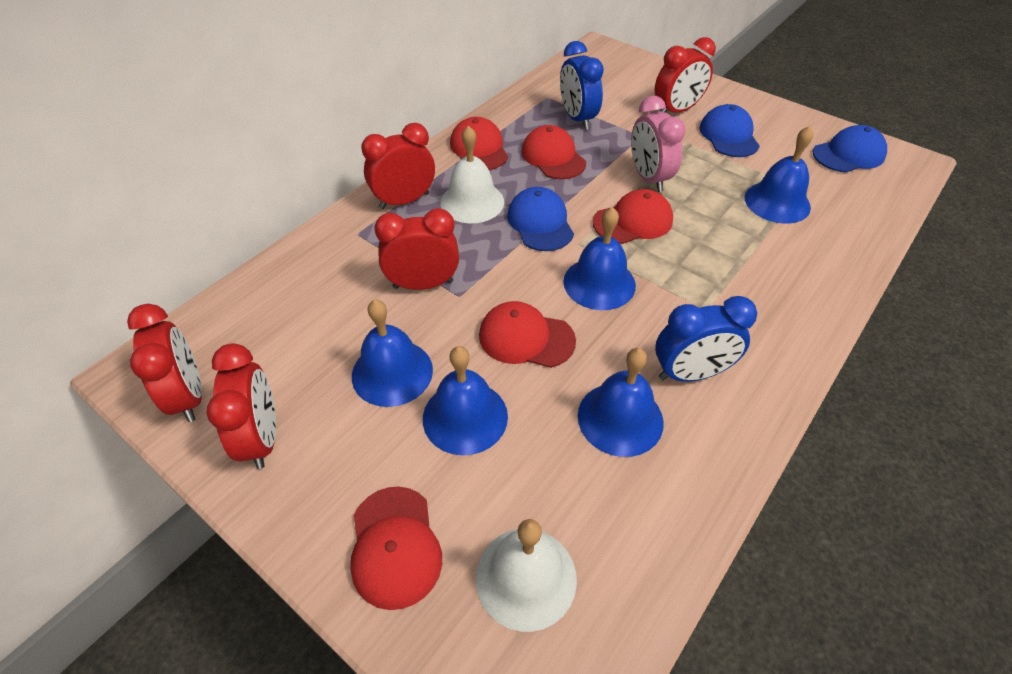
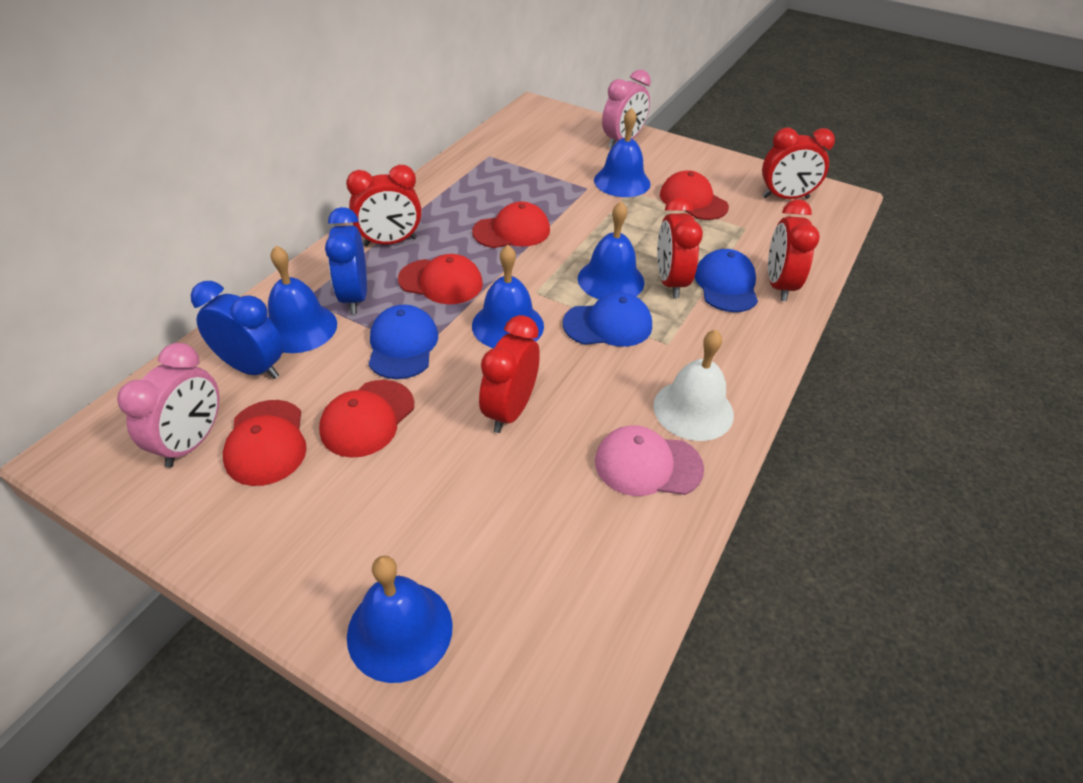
pink cap: none = 0 -> [595,426,704,496] = 1
pink clock: [631,96,686,192] = 1 -> [117,343,219,468] [602,69,651,148] = 2
white bell: [440,126,504,223] [476,519,577,632] = 2 -> [653,330,734,441] = 1

